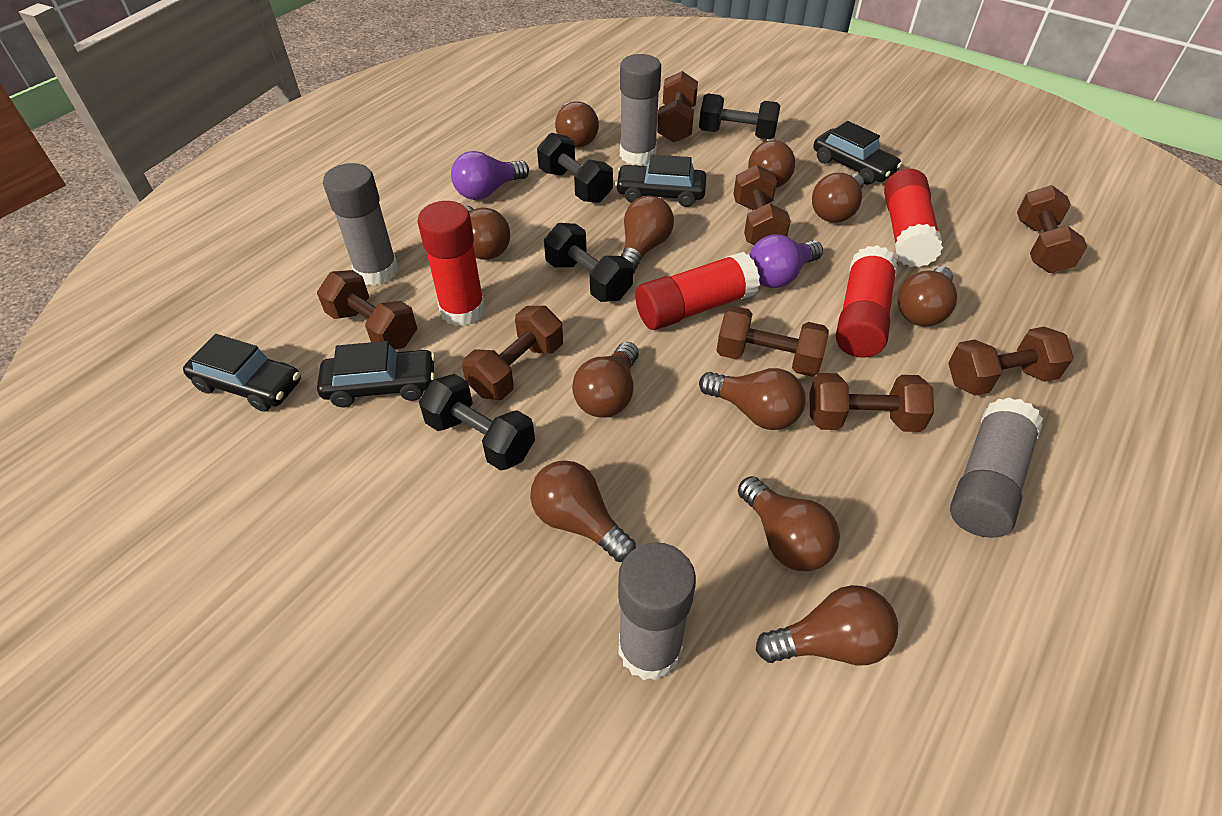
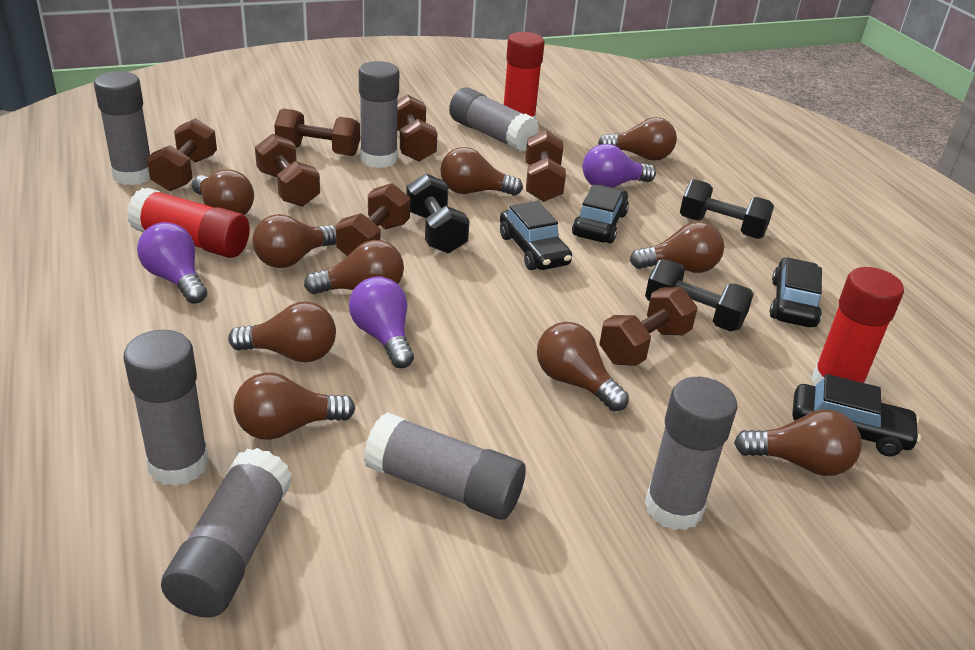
black dumbbell: [419,374,535,470] [537,133,613,203] [544,223,633,302] [699,93,780,139] = 4 -> [406,173,470,253] [645,259,754,332] [680,179,774,239] = 3
brown dumbbell: [317,270,417,350] [462,306,563,400] [657,71,698,143] [716,306,829,377] [733,165,791,245] [809,373,934,432] [948,327,1074,396] [1017,185,1087,273] = 8 -> [147,118,217,191] [255,134,320,207] [274,108,360,156] [335,183,410,256] [397,94,438,162] [526,130,566,202] [599,287,698,366] = 7
brown light bulb: [465,205,510,260] [530,460,636,562] [555,102,599,148] [572,342,639,418] [621,196,674,274] [699,368,806,430] [738,476,840,571] [748,139,795,188] [756,585,898,665] [812,173,864,223] [898,266,957,326] = 11 -> [192,169,254,215] [228,302,336,362] [234,372,355,440] [252,214,336,268] [304,240,404,294] [440,147,523,196] [537,322,629,411] [598,117,677,161] [630,222,724,273] [734,410,862,476] = 10
grey glue stick: [323,163,398,286] [618,542,696,680] [620,54,661,165] [950,397,1043,538] = 4 -> [94,71,150,185] [123,330,209,486] [161,448,292,618] [359,61,399,168] [364,412,526,520] [449,87,539,152] [645,377,737,530] = 7
purple light bulb: [451,151,529,200] [750,234,823,288] = 2 -> [137,222,207,304] [349,277,414,368] [582,144,656,187] = 3
red glue stick: [417,201,485,326] [635,252,760,330] [836,245,898,358] [884,169,943,267] = 4 -> [127,188,250,258] [504,32,545,120] [811,267,904,386] = 3

